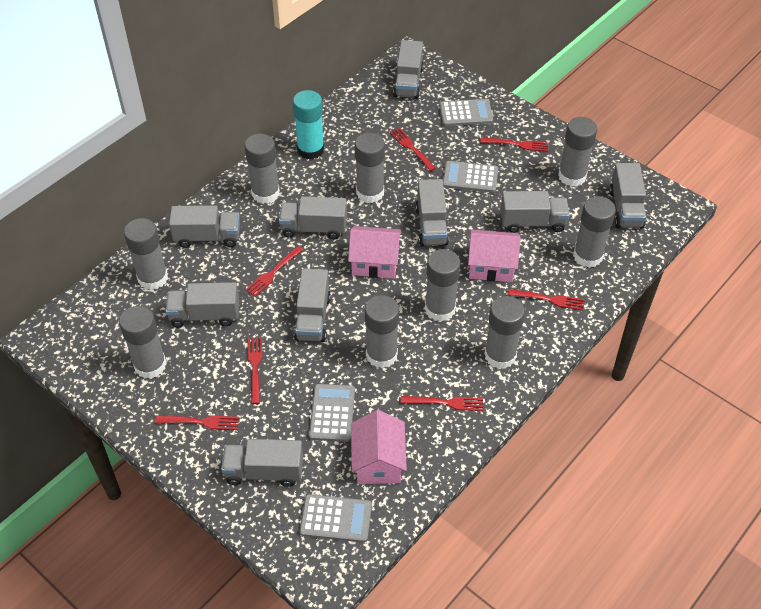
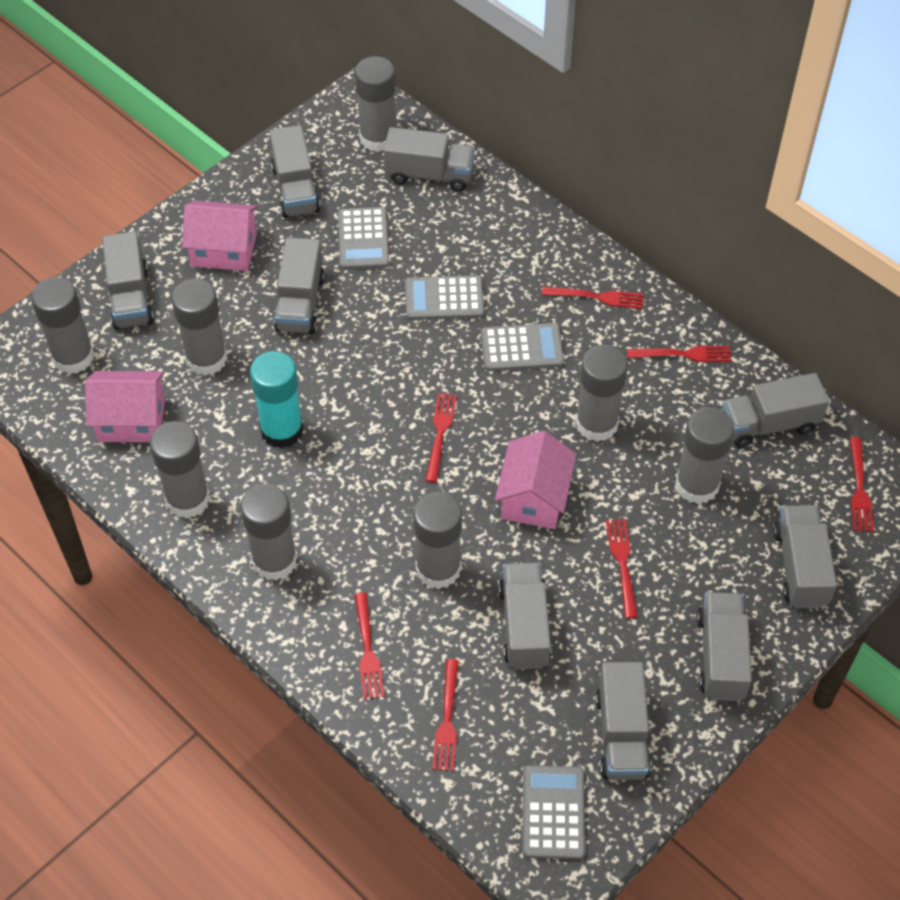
grey glue stick: [119,306,167,379] [124,218,168,290] [245,134,280,204] [355,133,385,203] [365,295,399,368] [425,249,461,322] [484,296,525,369] [558,117,597,187] [573,196,616,268] = 9 -> [31,277,94,374] [150,421,210,518] [171,279,227,376] [240,484,297,581] [355,56,396,152] [413,492,462,589] [575,345,628,442] [675,407,735,504] = 8

